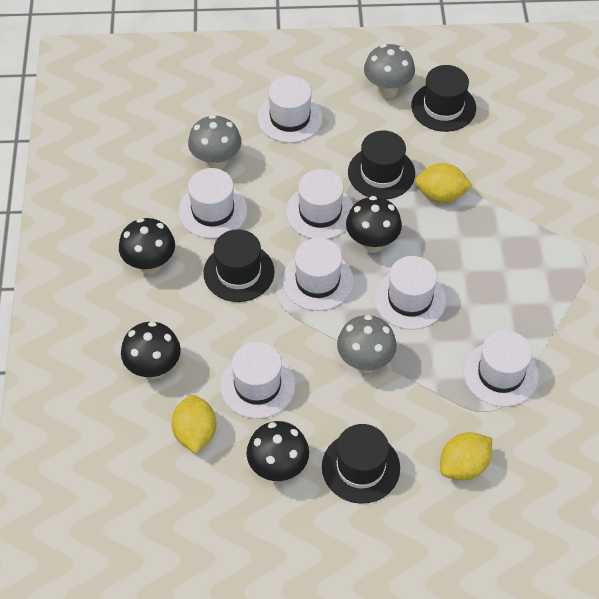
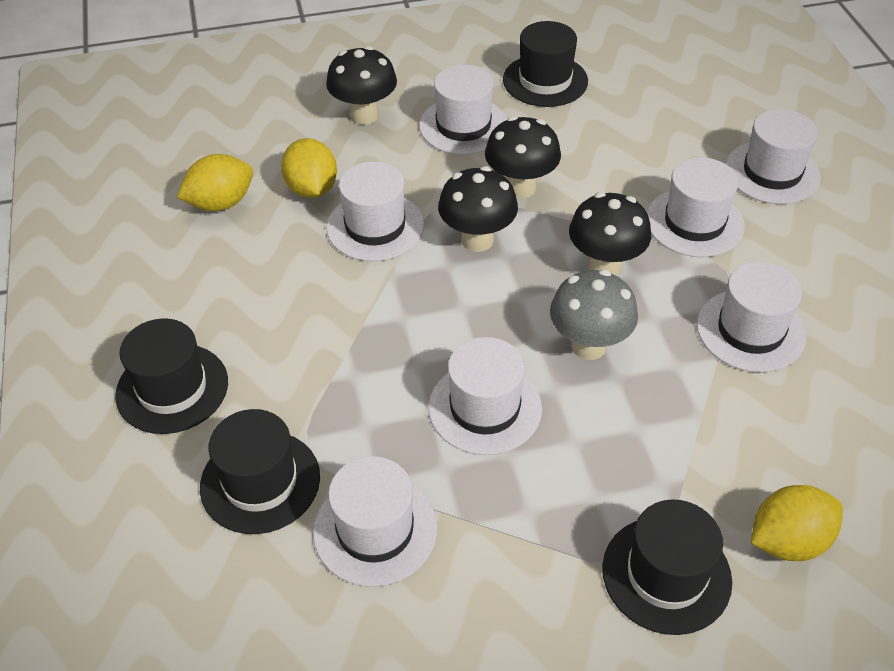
grey mushroom: [188,115,241,170] [337,315,397,373] [364,44,415,98] = 3 -> [550,270,638,360] = 1

